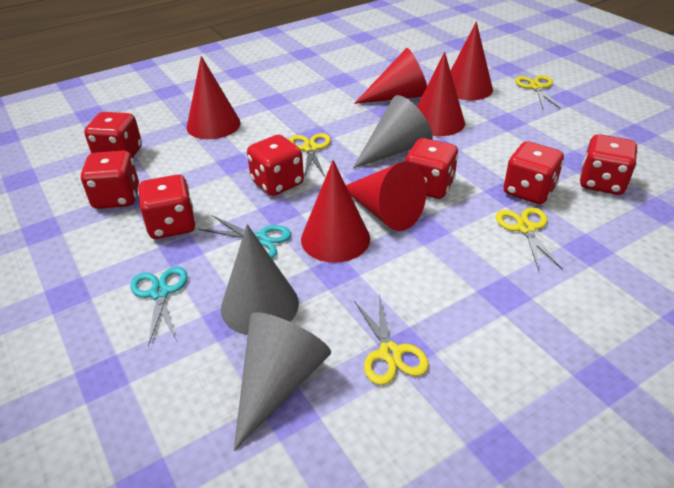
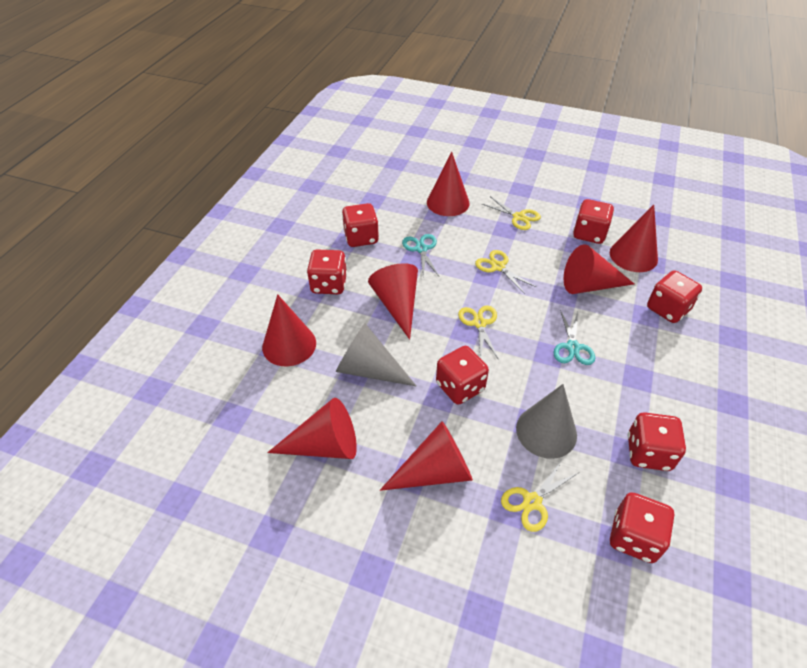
grey cone: [221,224,299,335] [234,312,331,451] [353,95,433,168] = 3 -> [336,323,416,386] [516,384,577,459] = 2
red cone: [187,56,241,139] [301,160,370,263] [346,162,426,231] [354,48,427,104] [417,52,465,136] [451,22,493,100] = 6 -> [262,294,316,366] [267,398,357,459] [368,263,418,340] [380,421,473,491] [427,152,470,216] [564,244,634,294] [610,205,658,272] = 7

